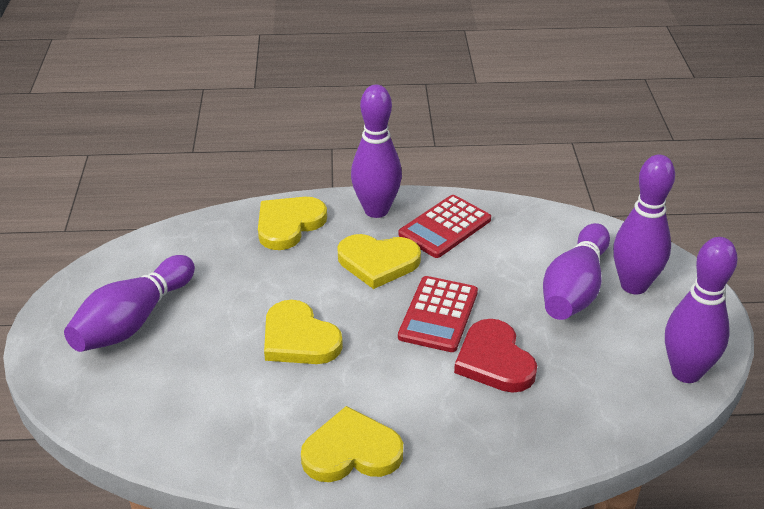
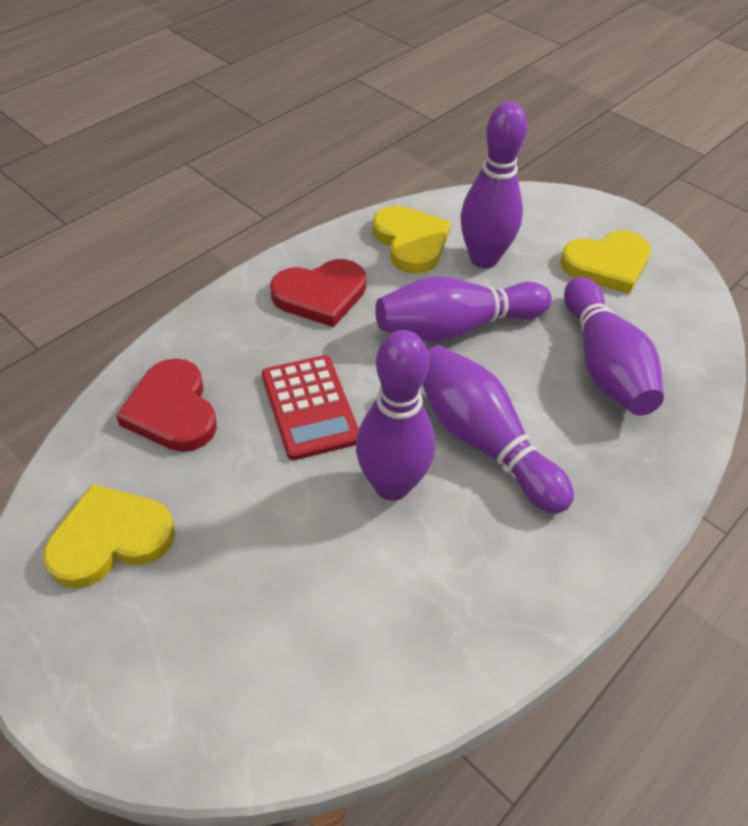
red calculator: [398,195,491,258] [398,276,478,352] = 2 -> [262,355,359,460] = 1
red heart: [454,319,537,393] = 1 -> [116,358,217,452] [270,259,366,327] = 2
yellow heart: [258,197,327,250] [264,300,343,364] [301,406,403,482] [337,234,421,289] = 4 -> [43,484,175,588] [372,206,451,274] [560,230,651,294] = 3

